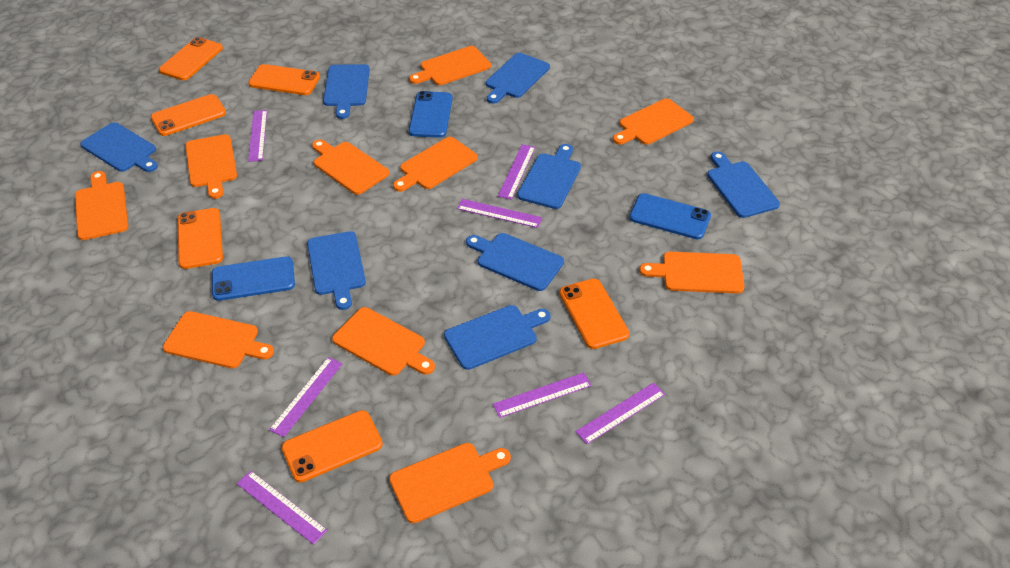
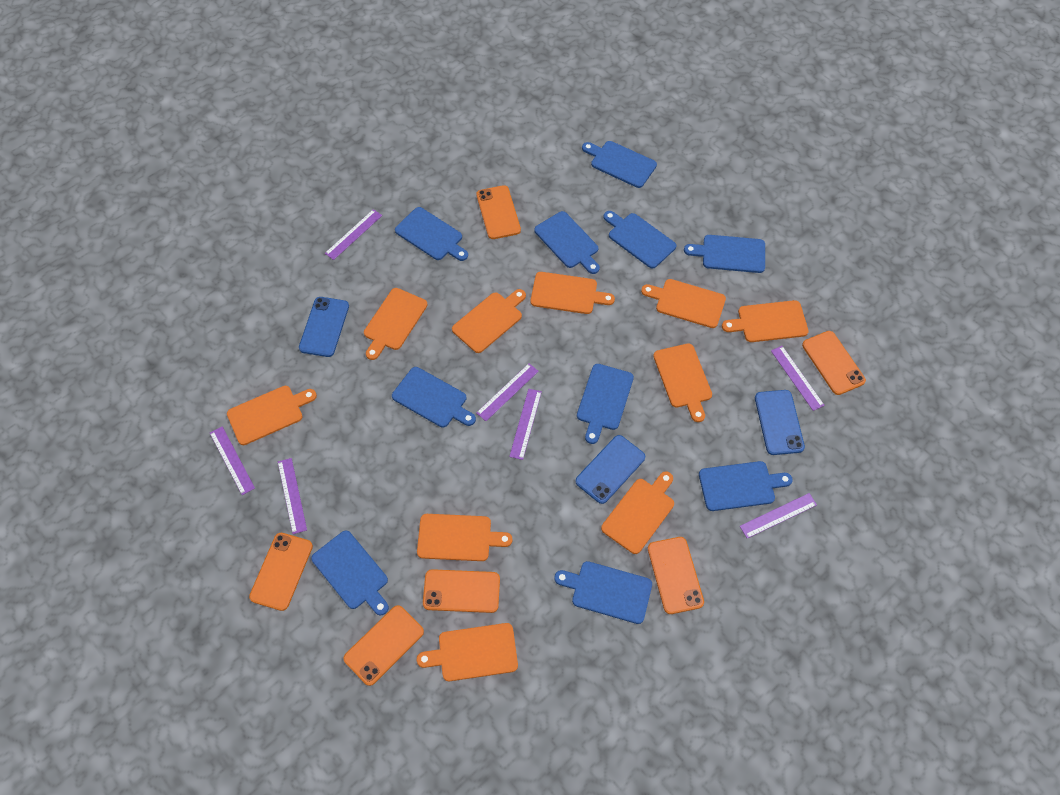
blue cutting board: [80,122,158,172] [307,231,366,310] [323,64,370,119] [444,305,551,370] [466,233,564,291] [486,53,550,104] [517,144,581,209] [707,152,780,218] = 8 -> [311,530,389,616] [392,367,476,427] [395,207,468,261] [534,211,600,274] [554,561,652,624] [577,364,634,444] [582,141,657,188] [603,211,676,268] [684,235,765,273] [699,461,793,511] = 10

